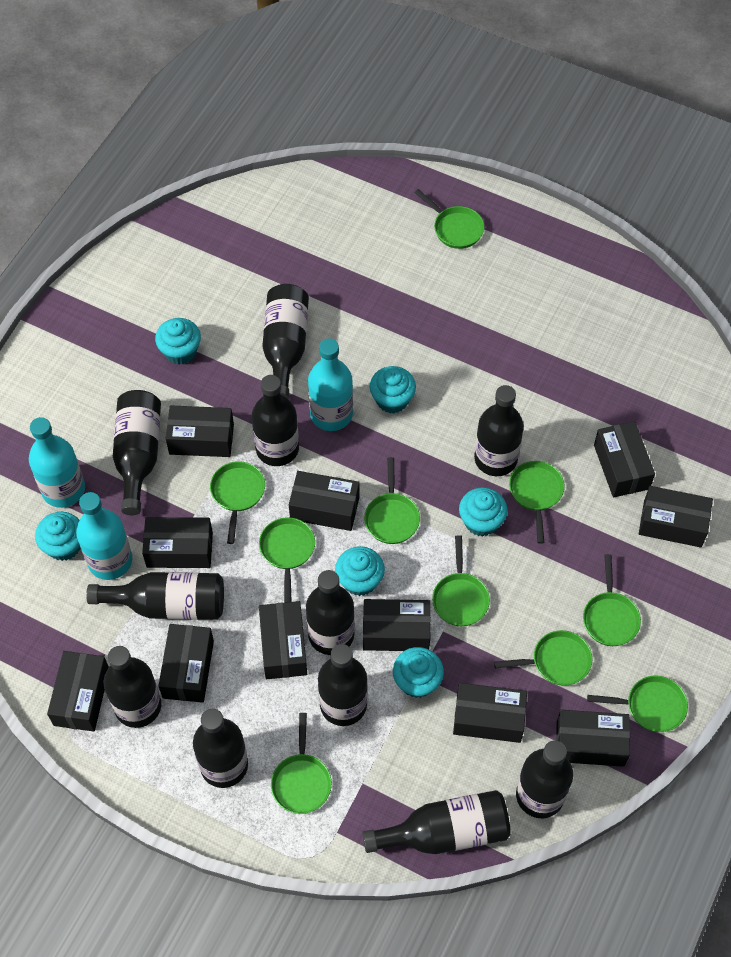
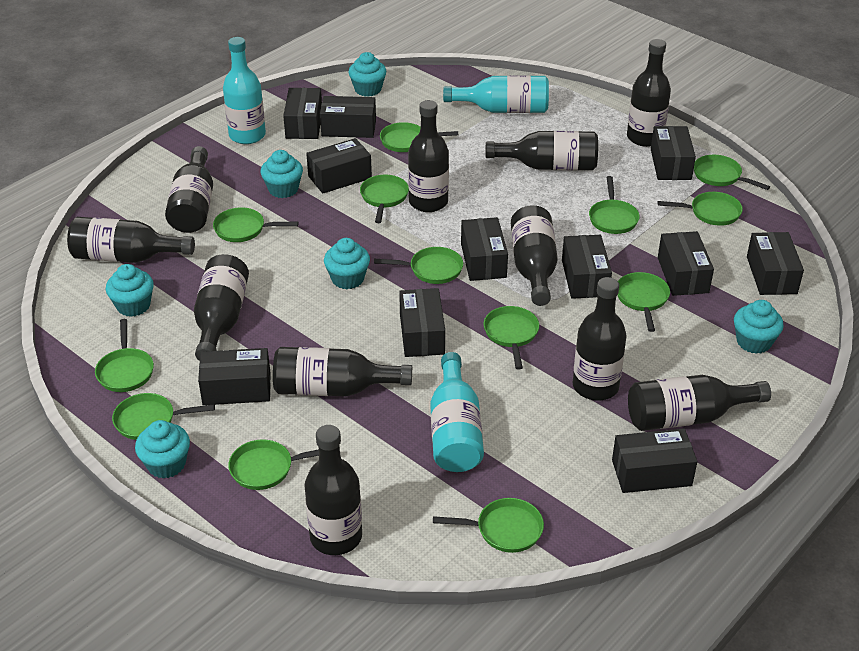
green pan: [210,461,265,544] [259,517,315,603] [271,713,332,814] [364,457,420,544] [414,189,484,249] [432,535,490,626] [494,630,592,686] [509,461,565,544] [583,554,641,646] [587,676,688,732] = 10 -> [95,319,154,392] [112,393,215,440] [213,207,299,242] [228,439,319,490] [360,175,409,223] [374,247,463,284] [380,122,458,152] [433,498,544,553] [484,306,539,370] [589,176,640,234] [618,272,670,332] [657,192,743,226] [694,155,770,190] = 13

